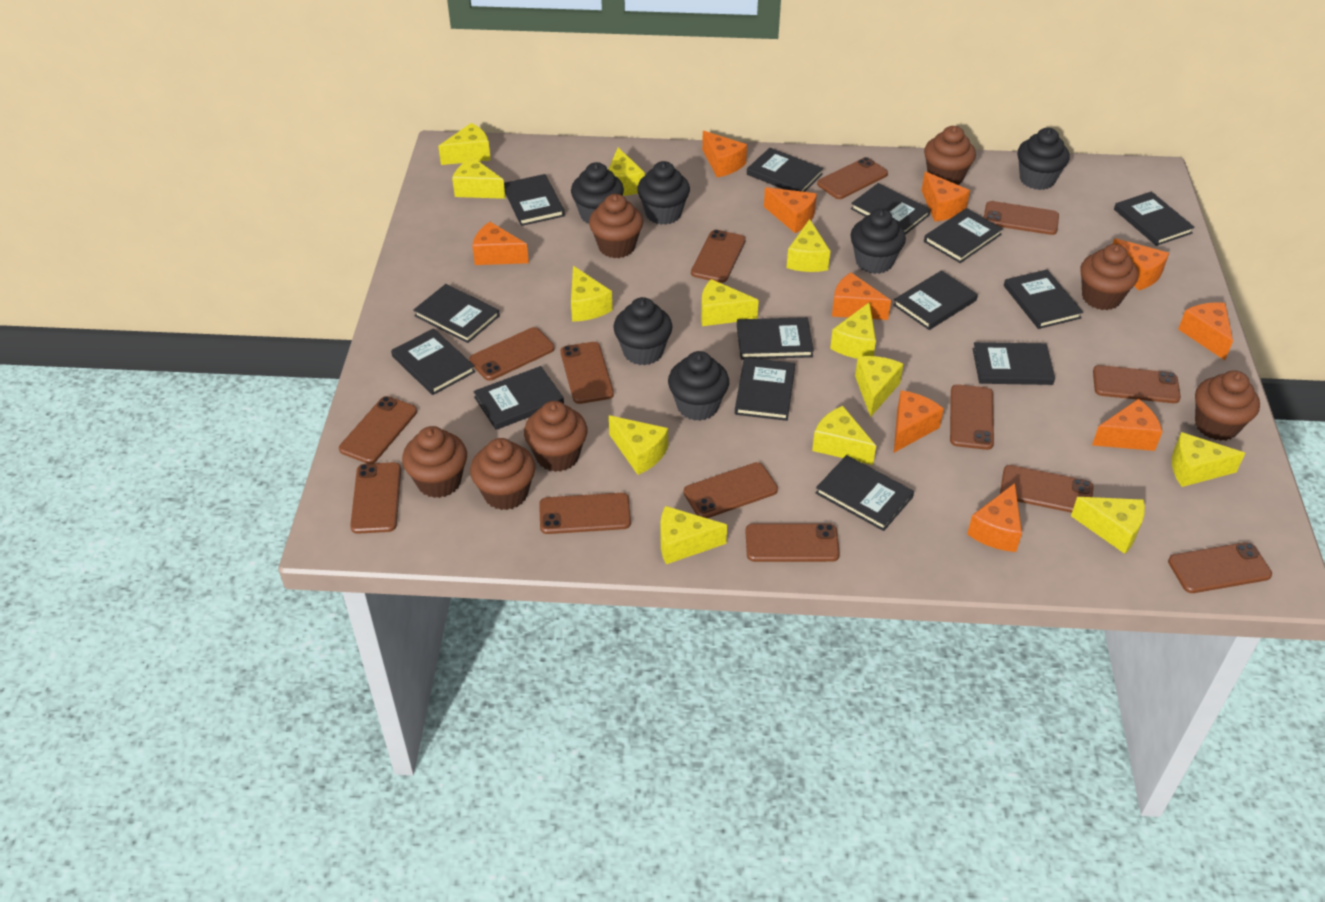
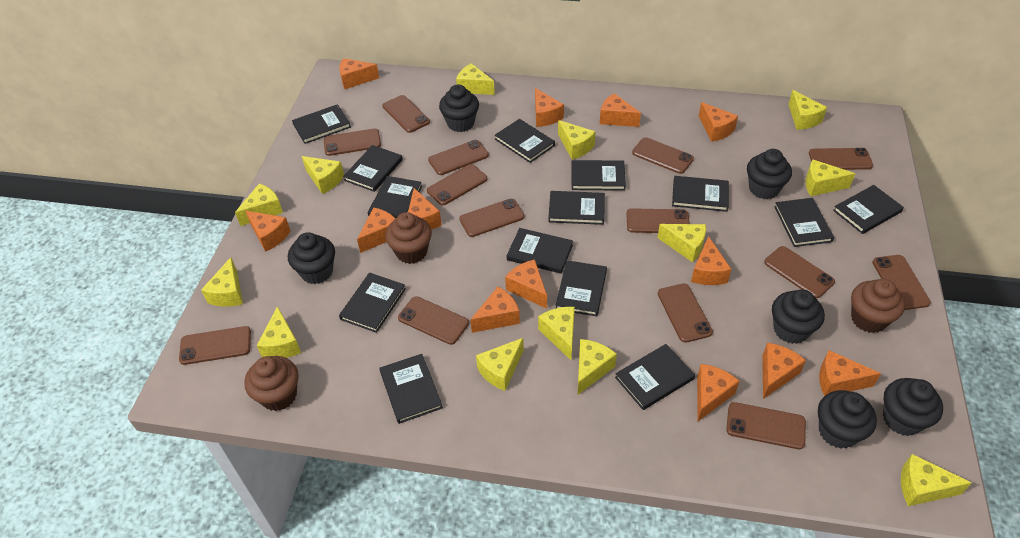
brown cupcake: [402,426,467,498] [470,438,536,510] [524,401,588,472] [589,194,643,258] [924,126,976,185] [1080,244,1138,310] [1195,371,1260,441] = 7 -> [244,356,299,411] [385,212,432,264] [851,279,905,333] = 3
orange cheese: [472,222,529,265] [702,131,747,178] [764,187,817,233] [832,273,891,320] [894,390,944,453] [921,172,970,222] [967,483,1022,552] [1092,399,1163,451] [1113,238,1169,291] [1178,302,1233,360] = 10 -> [245,211,290,252] [339,58,379,89] [357,207,396,253] [408,188,442,230] [470,287,520,333] [505,259,547,309] [535,88,564,127] [600,93,641,127] [691,236,732,285] [697,364,740,421] [699,102,738,142] [762,343,806,399] [819,350,881,396] = 13

